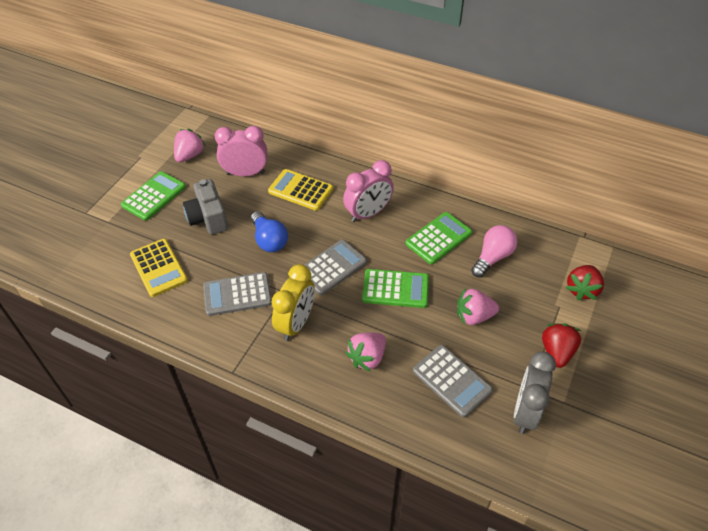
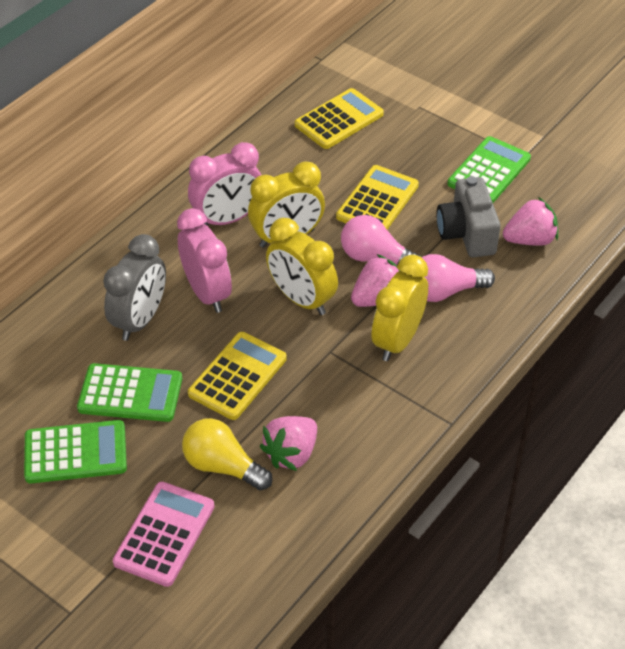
blue light bulb: [251,211,288,252] = 1 -> none = 0
grey calculator: [203,272,272,316] [304,239,367,295] [413,345,493,418] = 3 -> none = 0
pink calculator: none = 0 -> [113,482,215,587] = 1
pink light bulb: [471,225,517,277] = 1 -> [341,215,421,265] [422,254,495,302] = 2
red strawberry: [542,323,581,368] [566,265,604,300] = 2 -> none = 0
yellow calculator: [130,239,188,297] [268,169,333,211] = 2 -> [188,332,287,420] [295,88,384,149] [336,165,419,230] = 3
yellow clock: [271,264,315,341] = 1 -> [248,162,325,248] [266,218,338,315] [372,255,428,361] = 3
yellow light bulb: none = 0 -> [182,418,272,491] = 1

